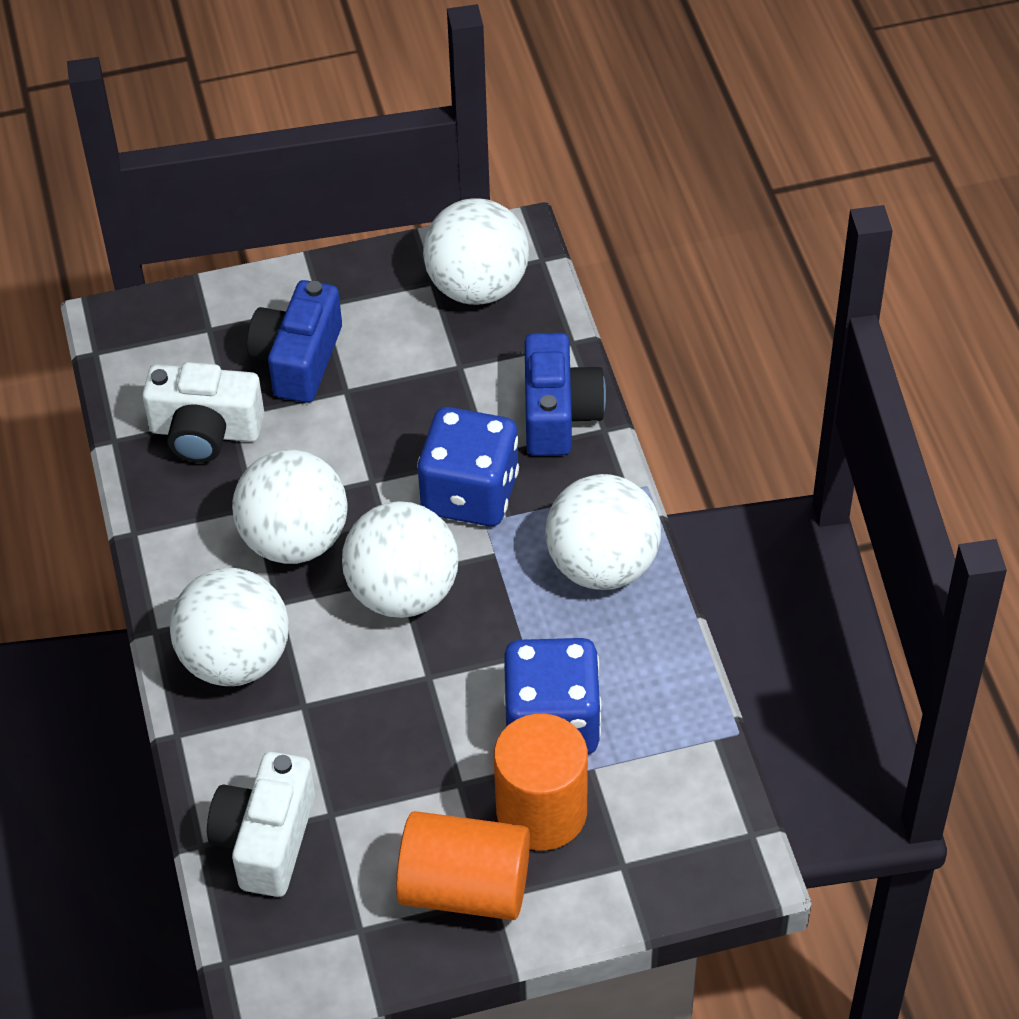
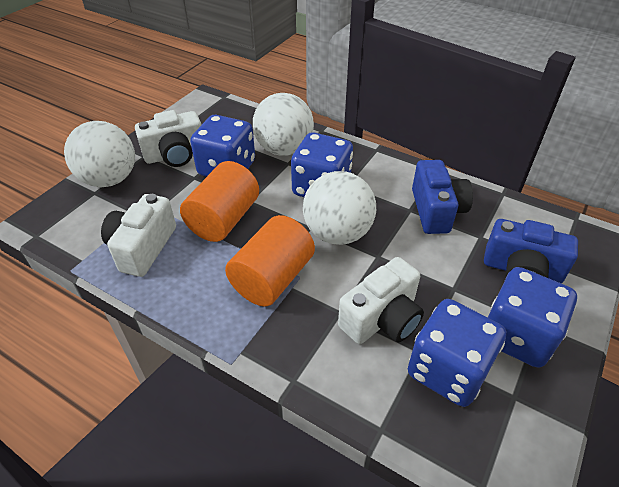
blue dice: [417,407,519,526] [504,638,601,754] = 2 -> [190,115,255,177] [291,132,353,197] [408,299,506,407] [488,267,577,368] = 4
white ball: [170,568,289,686] [232,450,348,564] [342,501,459,618] [423,198,529,305] [545,474,661,590] = 5 -> [64,121,135,187] [253,93,314,155] [303,171,376,245] = 3
white camera: [142,362,264,463] [207,752,315,897] = 2 -> [101,194,176,277] [135,110,202,167] [338,257,424,344] = 3

